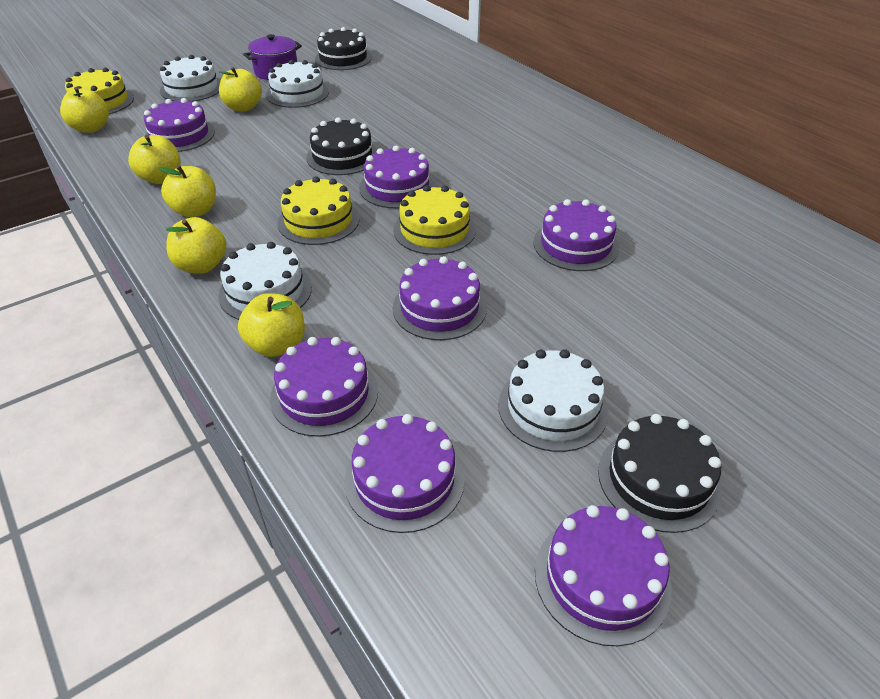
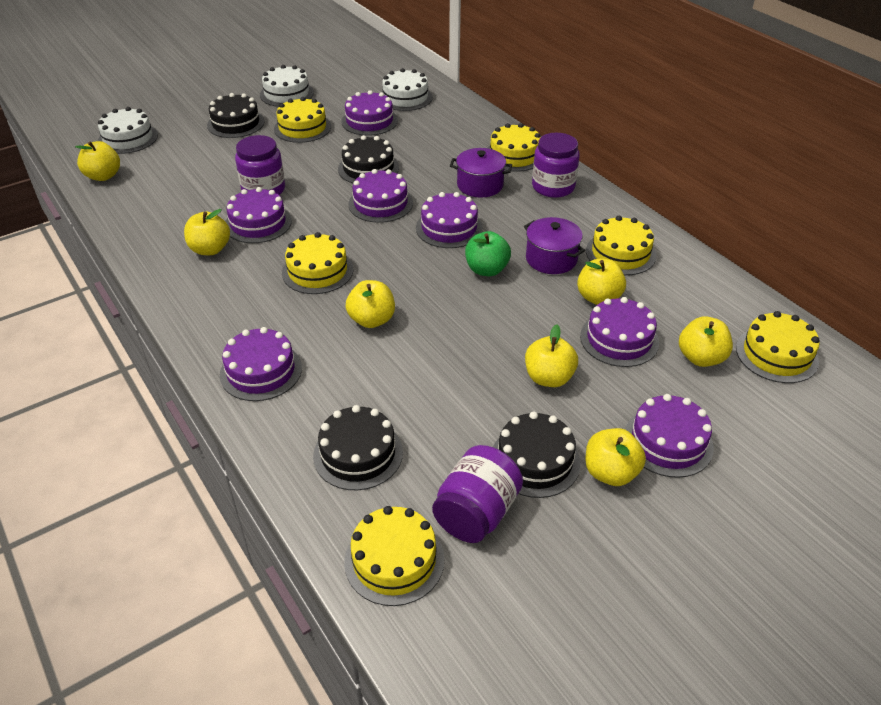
black cake: [306,117,377,175] [315,27,372,70] [598,414,722,533] = 3 -> [207,93,265,138] [313,405,403,490] [338,135,399,183] [493,412,581,498] = 4
green apple: none = 0 -> [465,231,511,276] = 1
purple jar: none = 0 -> [235,135,285,195] [432,445,523,543] [532,133,580,198] = 3
purple pot: [243,34,302,80] = 1 -> [450,148,512,198] [524,217,585,274] = 2
white cake: [160,55,221,102] [218,242,312,320] [266,60,329,108] [498,349,608,452] = 4 -> [98,107,158,154] [260,65,314,107] [382,68,433,111] = 3
yellow apple: [60,87,109,133] [128,135,181,184] [158,165,216,218] [166,217,227,274] [219,67,262,112] [238,293,305,357] = 6 -> [75,141,120,181] [184,209,230,255] [346,280,395,328] [525,324,578,387] [577,259,626,305] [585,428,646,486] [679,317,733,367] = 7
yellow cake: [65,68,134,114] [278,176,360,245] [393,185,476,255] = 3 -> [274,97,331,143] [282,232,353,294] [344,506,444,606] [488,123,541,172] [586,216,656,275] [736,311,820,383] = 6

